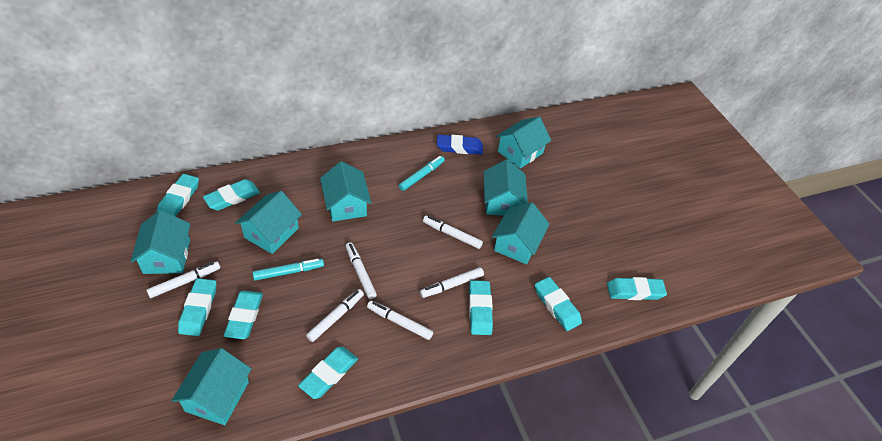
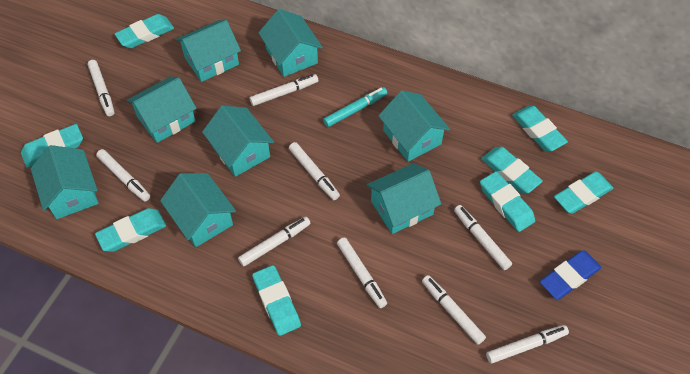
turquoise house: [130,210,190,274] [171,348,251,425] [235,191,302,254] [320,161,371,222] [484,159,528,216] [492,202,549,264] [496,117,551,169] = 7 -> [31,145,99,219] [127,76,197,143] [160,173,236,247] [176,20,241,82] [202,105,274,177] [258,9,323,77] [367,163,441,234] [378,90,450,162] = 8
turquoise marker: [253,259,324,281] [399,156,445,191] = 2 -> [323,87,387,127] = 1
white marker: [146,261,220,298] [306,289,364,342] [345,242,377,299] [367,300,433,340] [420,267,484,298] [423,216,483,249] = 6 -> [87,60,114,116] [96,149,150,201] [238,217,311,267] [250,74,318,106] [289,142,340,200] [337,237,387,308] [422,275,486,345] [454,205,512,270] [486,325,569,364] = 9

